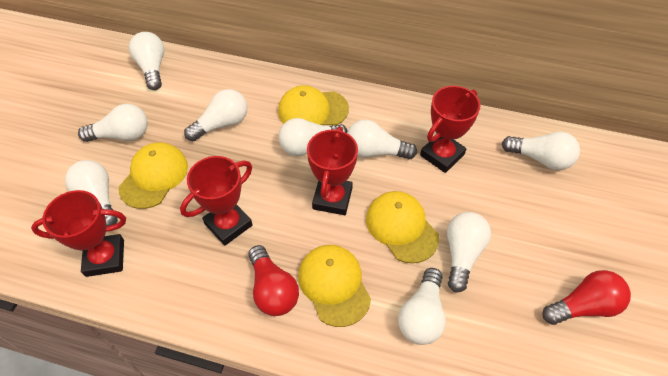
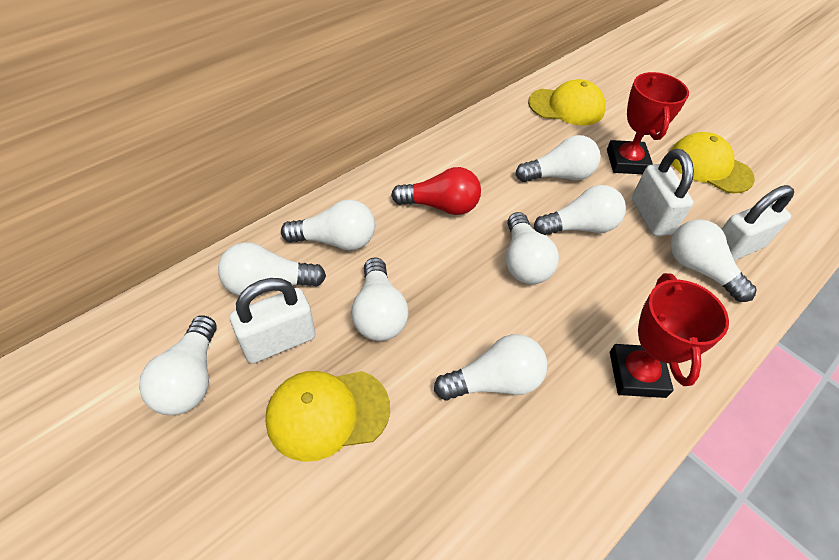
red light bulb: [248,245,299,316] [543,270,631,325] = 2 -> [391,167,481,215] = 1
red trophy: [31,190,126,277] [180,156,252,246] [307,127,358,215] [420,86,481,173] = 4 -> [607,72,689,174] [610,273,729,398] = 2
white padlock: none = 0 -> [230,278,316,363] [632,149,694,236] [722,185,794,261] = 3
yellow cap: [119,143,188,209] [278,85,349,125] [298,245,371,327] [366,191,439,263] = 4 -> [265,371,390,462] [528,79,606,125] [670,132,755,193] = 3

